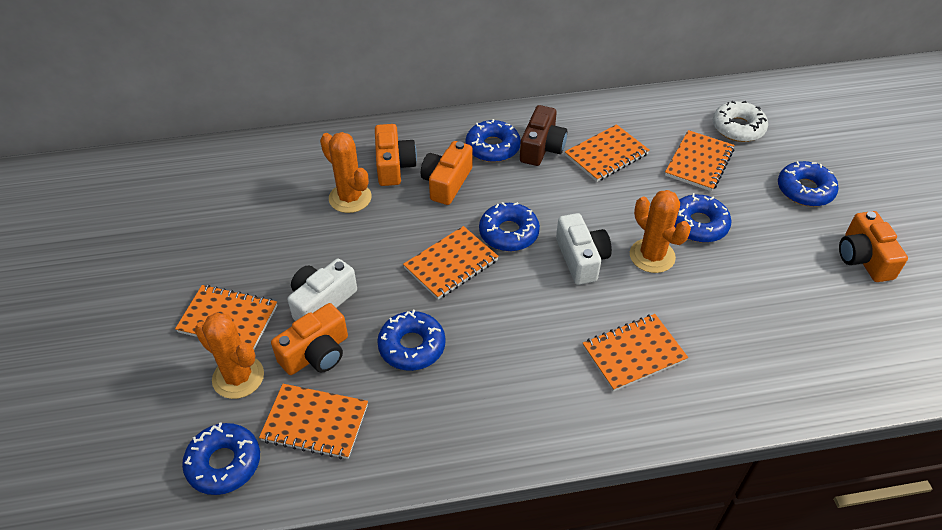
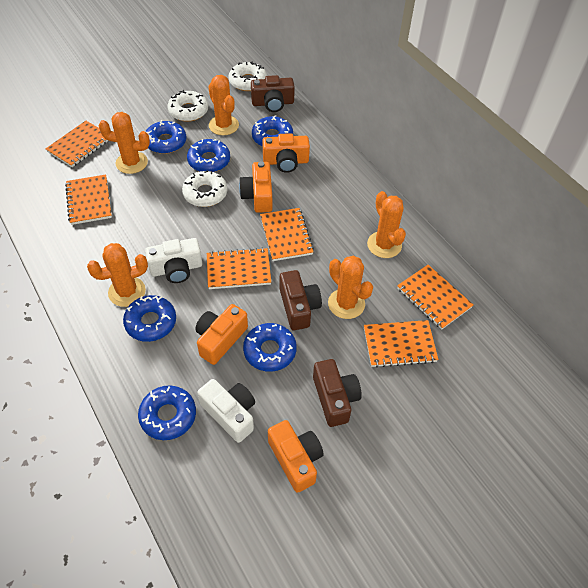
brown camera: [520,105,567,166] = 1 -> [251,75,295,112] [280,270,322,330] [313,359,362,427] = 3
orange cactus: [195,312,264,399] [320,132,372,213] [630,190,691,273] = 3 -> [87,243,148,307] [99,112,150,174] [208,75,239,135] [328,256,373,319] [367,191,406,258] = 5
white donut: [713,101,768,142] = 1 -> [168,90,208,122] [182,170,227,207] [228,61,267,91] = 3

